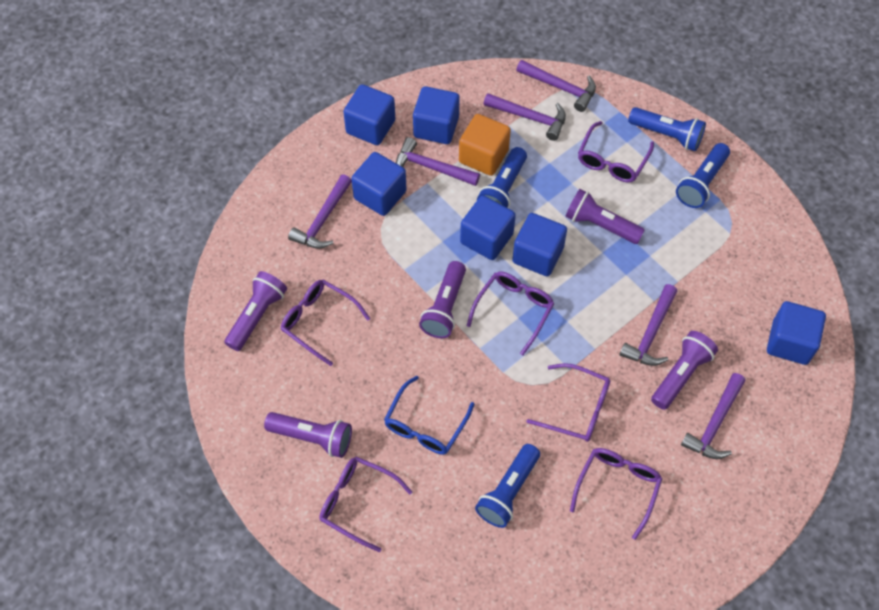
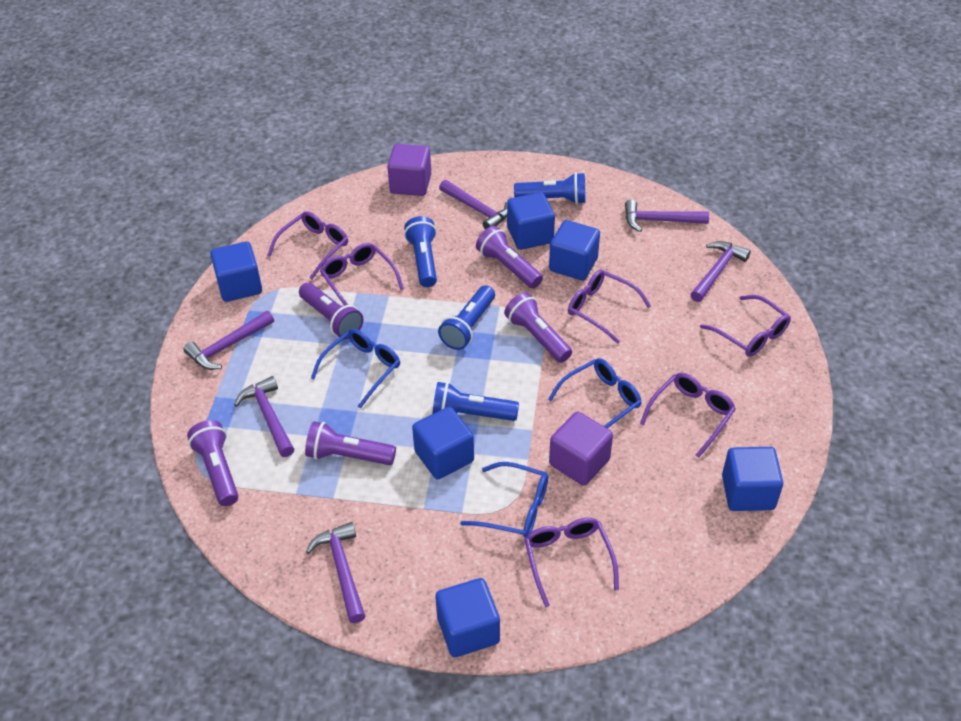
blue glasses: [384,376,475,455] = 1 -> [311,329,400,409] [460,462,548,538] [548,358,642,429] = 3
orange cube: [459,114,511,176] = 1 -> none = 0
purple cube: none = 0 -> [387,144,431,196] [549,411,613,486] = 2

